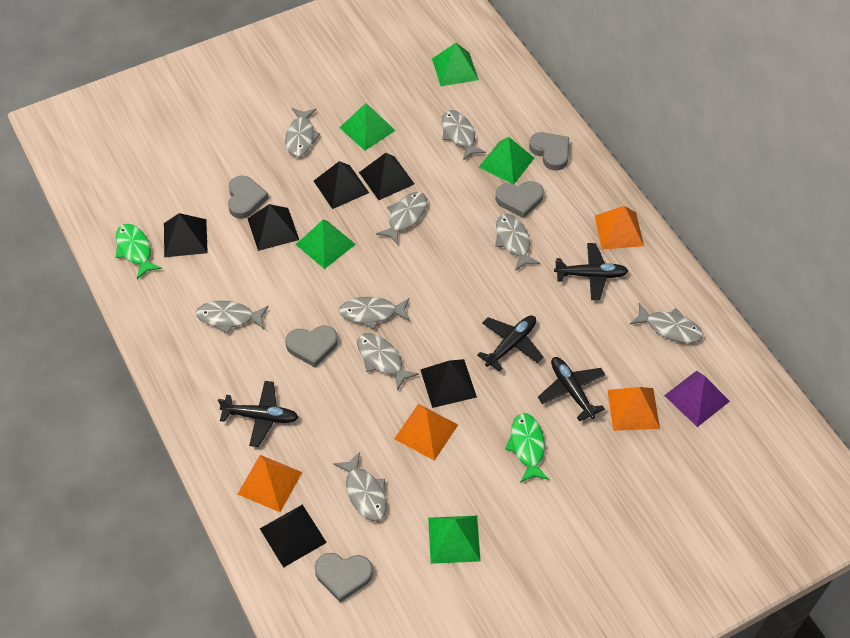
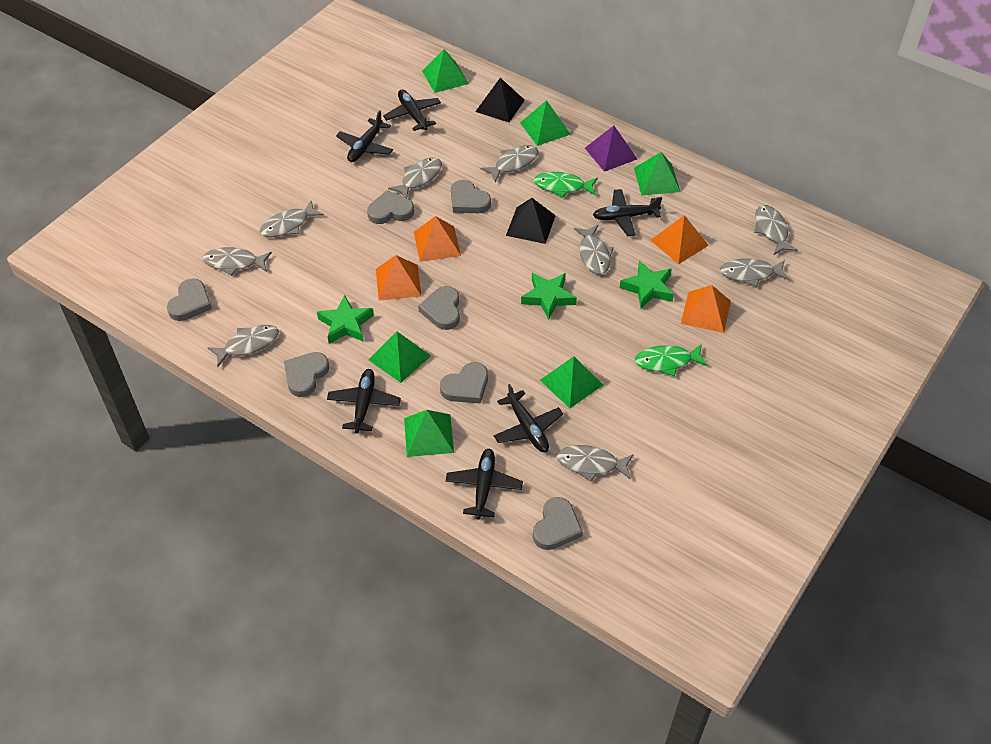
black plane: [218,381,298,447] [477,315,543,372] [538,357,606,421] [554,243,628,300] = 4 -> [327,369,401,433] [336,110,393,162] [383,90,441,131] [446,448,523,519] [494,384,563,452] [593,189,662,236] = 6
black pyramid: [164,213,208,257] [248,204,299,251] [260,504,327,568] [314,161,369,209] [359,153,414,200] [420,359,477,408] = 6 -> [475,78,525,122] [506,198,556,244] = 2
green pyramid: [296,220,356,269] [339,103,396,151] [428,516,481,564] [432,43,479,86] [479,137,534,184] = 5 -> [369,332,431,383] [404,410,454,457] [422,49,469,93] [520,100,571,146] [540,356,603,408] [634,152,680,196] = 6
green star: none = 0 -> [317,295,374,344] [521,273,577,320] [620,261,674,308] = 3
grey heart: [228,175,269,219] [285,325,338,367] [315,553,373,602] [495,181,544,218] [529,132,569,170] = 5 -> [167,278,212,321] [284,352,329,397] [367,190,414,224] [418,286,460,330] [440,362,488,404] [451,180,491,213] [533,497,583,550] = 7

